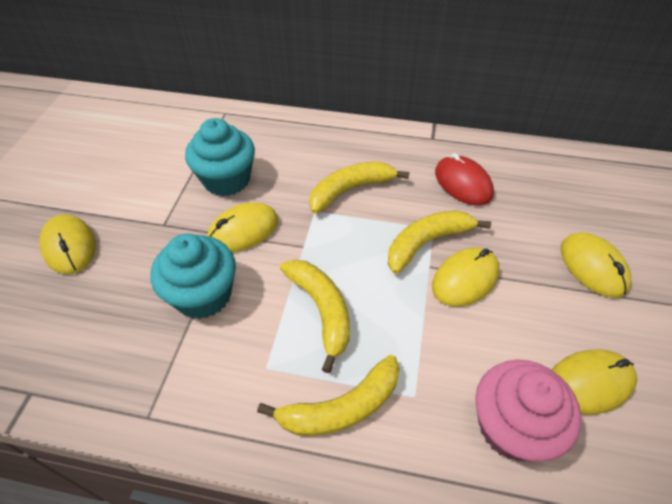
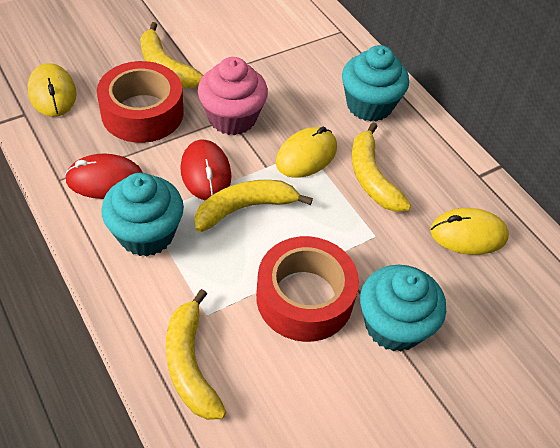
red mouse: [435,153,494,206] = 1 -> [65,154,143,199] [180,140,232,200] = 2
red tape: none = 0 -> [97,61,184,143] [256,236,359,342] = 2
turquoise cupcake: [150,234,236,319] [185,118,255,196] = 2 -> [101,173,184,256] [342,45,409,122] [360,265,446,352] = 3
yellow mouse: [39,214,96,274] [207,202,278,252] [432,247,500,307] [552,349,637,415] [561,232,632,298] = 5 -> [27,63,77,117] [276,127,337,178] [430,208,509,255] = 3

